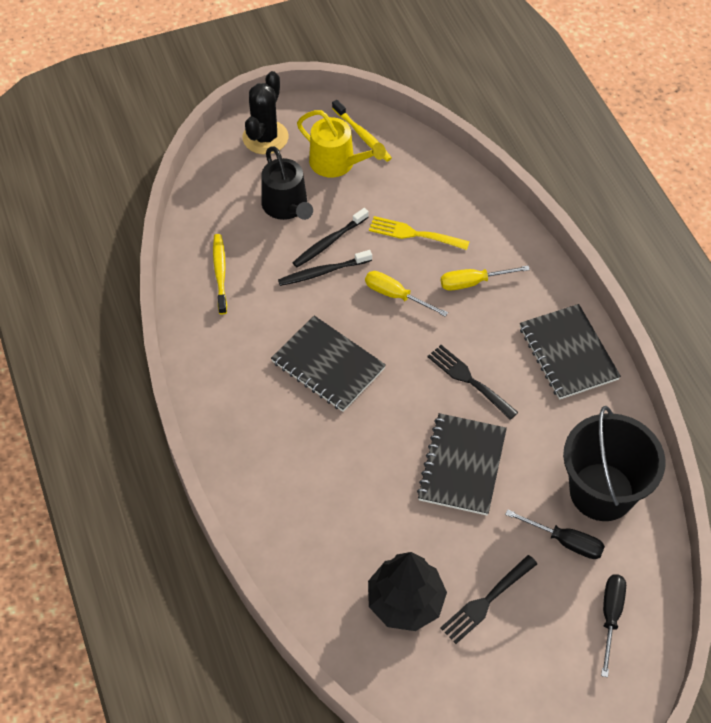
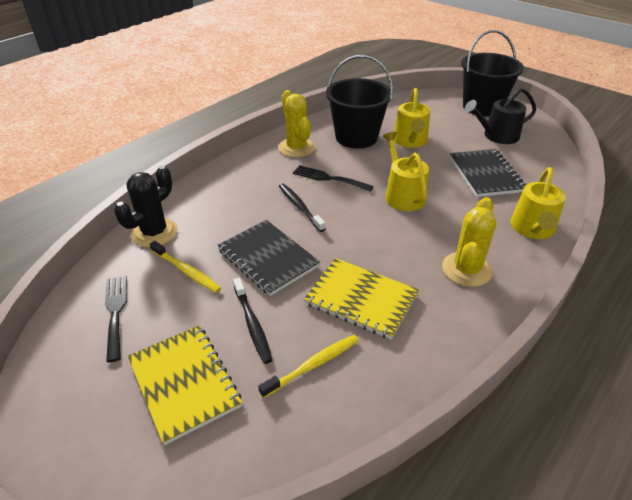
black bucket: [563,406,666,521] = 1 -> [326,55,393,149] [461,30,524,116] = 2
black notebook: [271,316,386,412] [417,413,507,515] [520,304,621,400] = 3 -> [217,220,320,296] [450,149,527,197] = 2
black screwdriver: [505,509,605,559] [601,574,626,677] = 2 -> none = 0
black tree: [368,552,447,631] = 1 -> none = 0
yellow cactus: none = 0 -> [278,90,315,157] [442,197,496,287] = 2
yellow fork: [369,216,470,250] = 1 -> none = 0
yellow notebook: none = 0 -> [128,326,242,445] [304,258,419,340] = 2
yellow screwdriver: [365,271,448,317] [441,266,530,291] = 2 -> none = 0
yellow watering can: [297,110,386,178] = 1 -> [383,132,429,211] [394,88,430,148] [511,167,566,239] = 3

